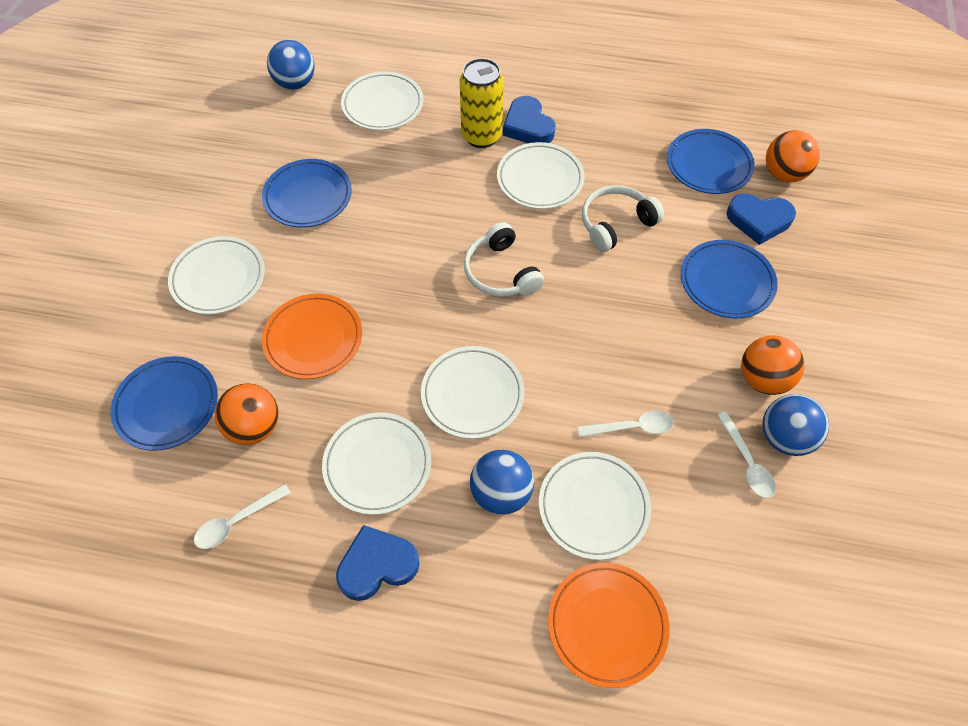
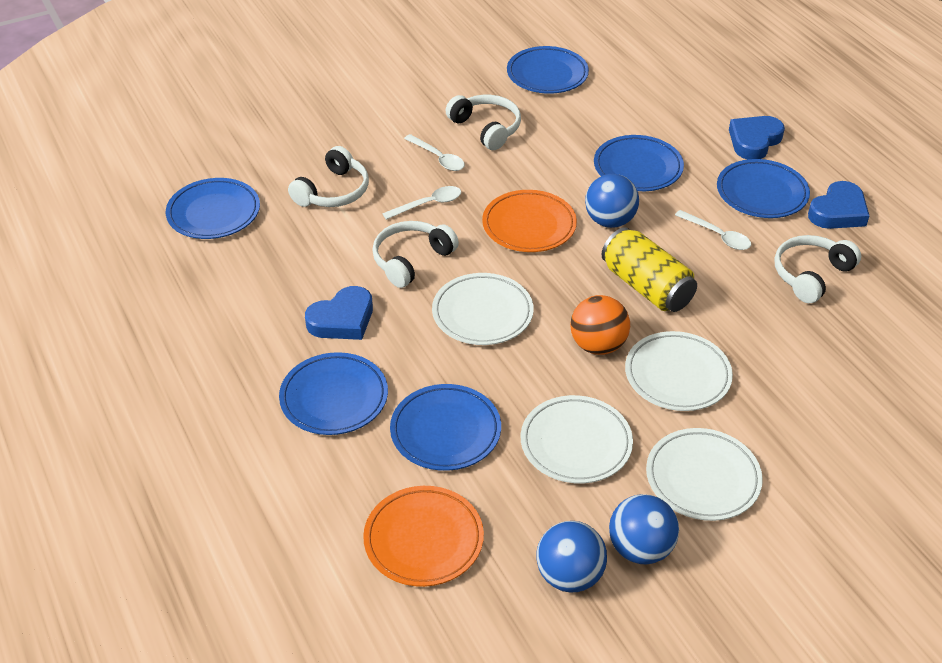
blue plate: [111,356,218,451] [262,159,352,228] [667,129,755,194] [681,240,778,318] = 4 -> [166,178,260,239] [279,352,388,435] [390,384,501,471] [507,46,589,94] [594,135,684,191] [717,159,810,218] = 6
orange ball: [214,383,279,445] [741,335,804,395] [766,130,820,182] = 3 -> [570,295,630,355] = 1
white headphones: [464,222,544,297] [582,185,664,252] = 2 -> [288,146,369,207] [372,221,459,288] [446,95,521,150] [774,235,861,303] = 4
white plate: [168,236,265,315] [322,412,431,515] [341,71,424,130] [421,346,525,439] [497,142,585,209] [539,452,651,560] = 6 -> [432,273,534,345] [521,395,633,483] [625,331,733,411] [646,428,763,521] = 4

